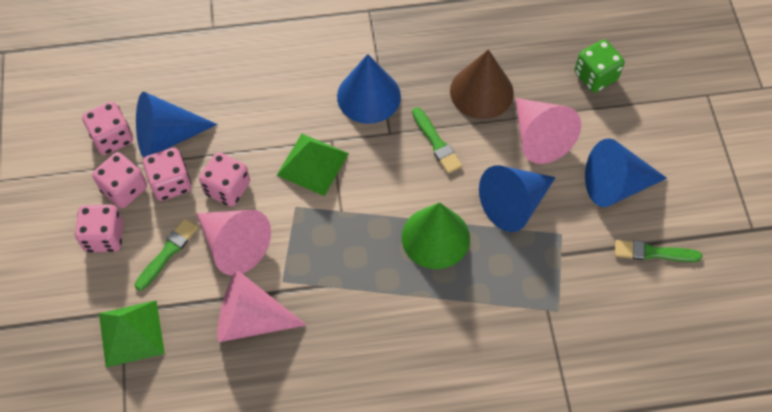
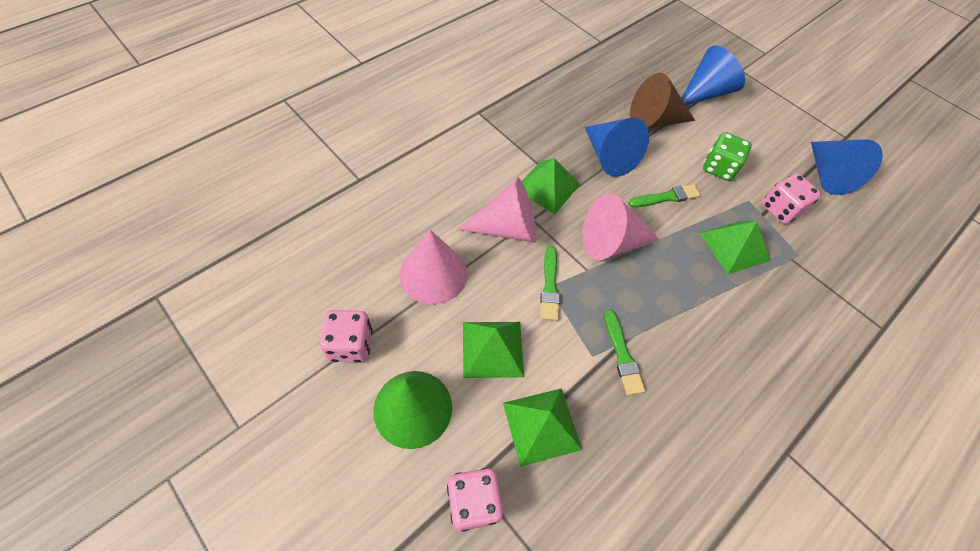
blue cone: [136,92,217,158] [337,54,401,124] [479,165,556,232] [585,138,667,207] = 4 -> [585,118,649,177] [682,46,745,105] [811,139,883,195] = 3
green pyramid: [99,301,165,367] [277,134,349,196] = 2 -> [463,322,524,378] [503,388,582,467] [522,158,580,214] [700,221,771,274] = 4
pink dice: [75,204,123,252] [82,101,133,155] [92,152,147,208] [143,148,191,201] [199,152,250,207] = 5 -> [320,310,373,363] [447,468,503,532] [762,174,821,224] = 3

